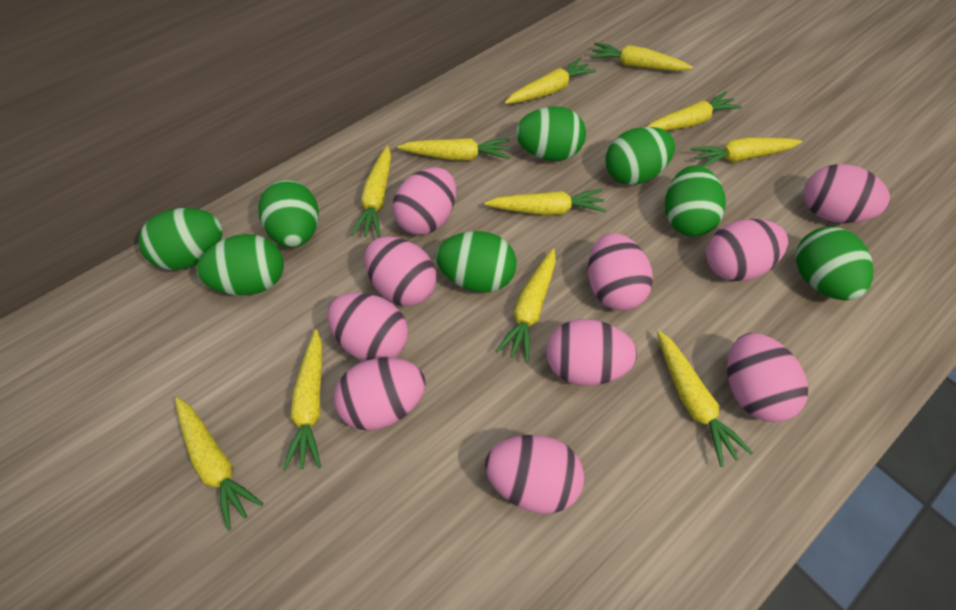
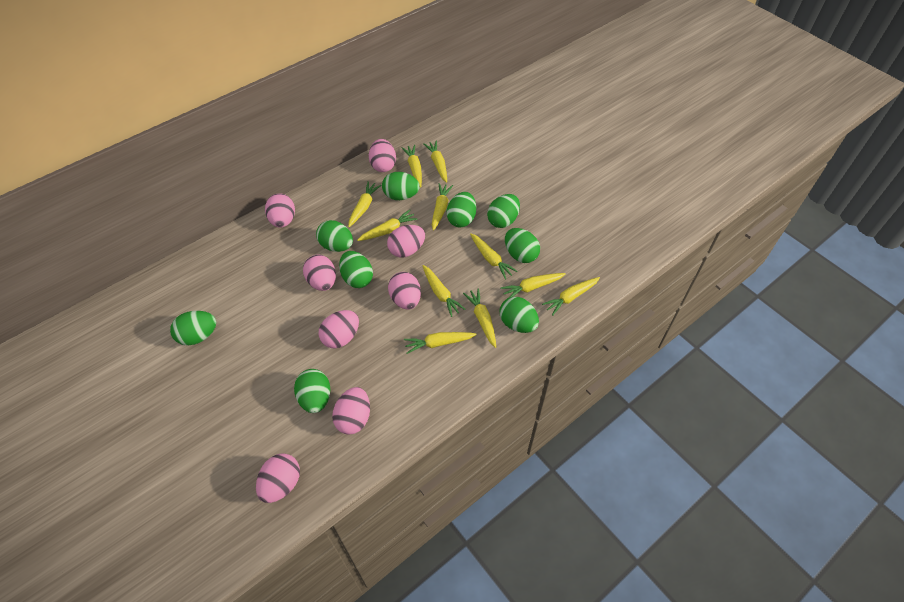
green egg: [138,208,223,270] [197,234,284,295] [258,180,319,248] [436,231,517,293] [516,106,586,161] [605,127,675,185] [665,165,726,237] [796,227,873,301] = 8 -> [170,311,216,345] [294,369,330,413] [316,220,353,252] [339,251,373,288] [382,172,420,200] [446,192,476,227] [487,194,520,228] [500,297,539,333] [505,228,540,263] = 9
pink egg: [327,293,408,361] [334,358,426,430] [364,236,436,306] [392,167,456,235] [485,435,584,514] [546,319,637,386] [588,233,653,310] [706,219,788,281] [727,333,808,423] [803,164,890,223] = 10 -> [256,453,300,503] [265,193,295,228] [303,255,336,291] [319,310,359,349] [332,387,370,434] [369,139,396,172] [387,225,425,257] [388,272,421,309] = 8

